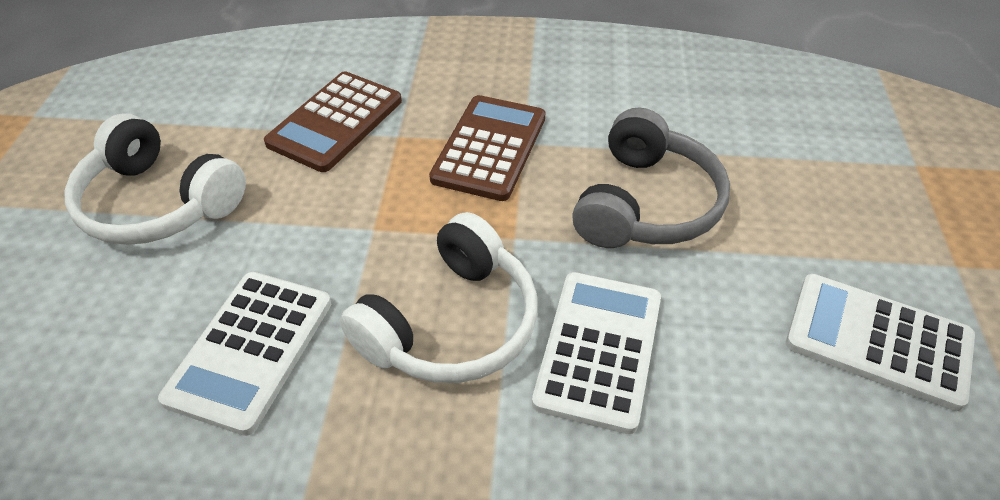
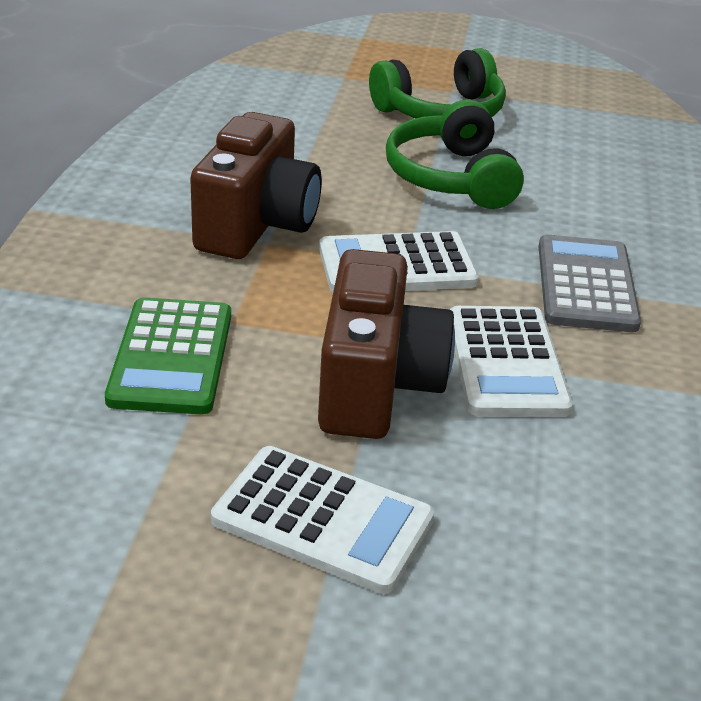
brown calculator: [264,71,402,172] [429,95,545,201] = 2 -> none = 0
brown camera: none = 0 -> [190,112,322,259] [318,249,455,439] = 2
green calculator: none = 0 -> [105,297,231,415] = 1
green headphones: none = 0 -> [369,48,506,118] [386,100,524,209] = 2
grey calculator: none = 0 -> [539,235,641,332] = 1
grey headphones: [572,108,730,248] = 1 -> none = 0
white headphones: [64,113,246,245] [340,212,538,383] = 2 -> none = 0

